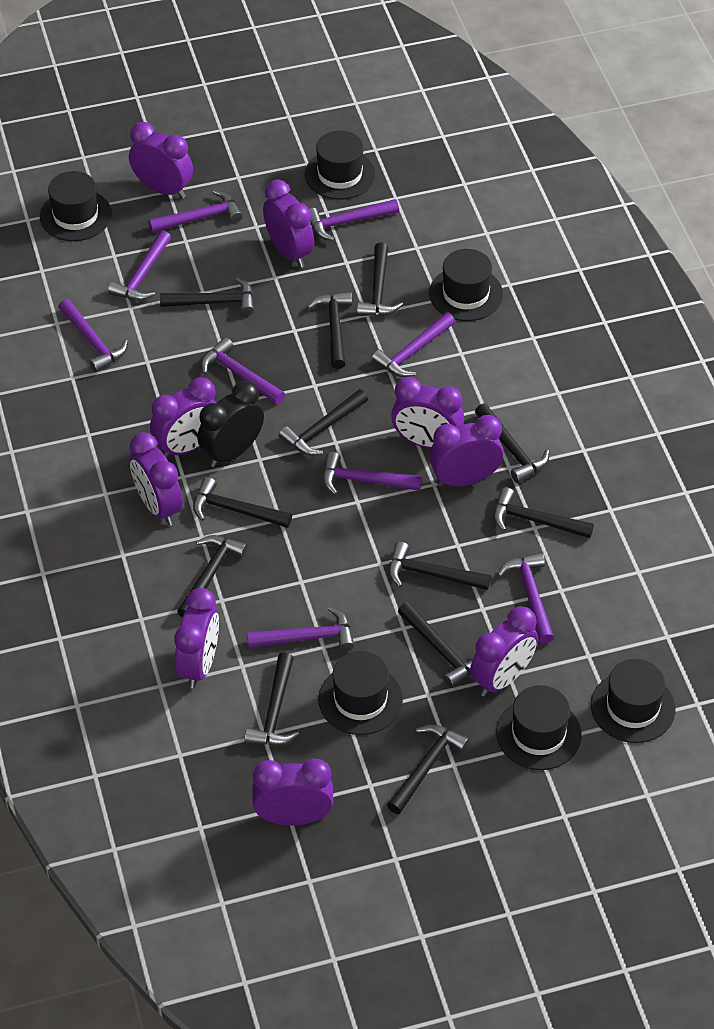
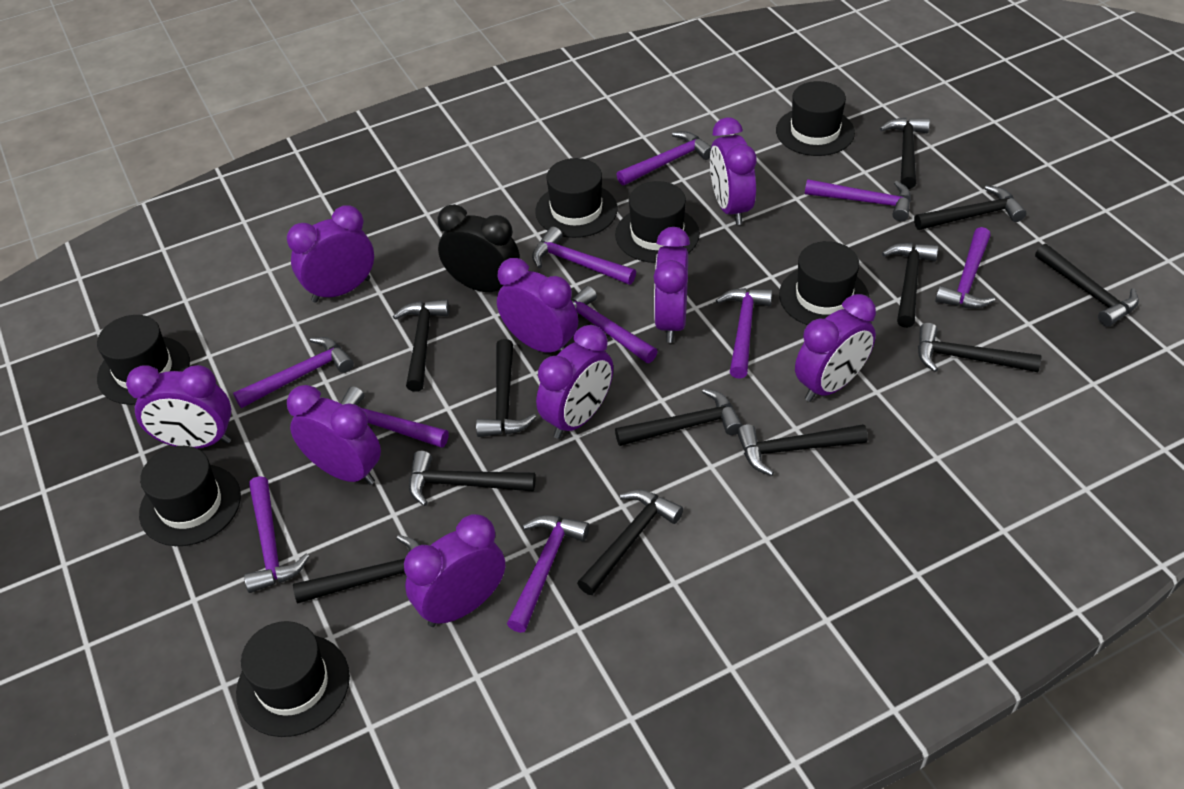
black hat: [40,171,112,241] [305,130,376,200] [318,651,403,735] [429,249,503,321] [496,685,582,770] [591,659,676,743] = 6 -> [97,315,190,405] [139,446,241,546] [236,621,350,737] [535,158,618,238] [615,181,700,263] [776,81,855,156] [779,241,869,325] = 7
purple hammer: [59,299,128,372] [108,230,171,301] [149,190,243,233] [201,337,285,404] [247,607,354,651] [309,199,399,241] [323,452,422,495] [371,312,455,377] [497,552,554,644] = 9 -> [233,337,354,408] [244,476,309,593] [340,386,449,448] [507,515,589,633] [532,227,636,285] [571,286,658,363] [616,131,711,185] [716,288,772,379] [805,179,911,221] [935,227,995,309] = 10

